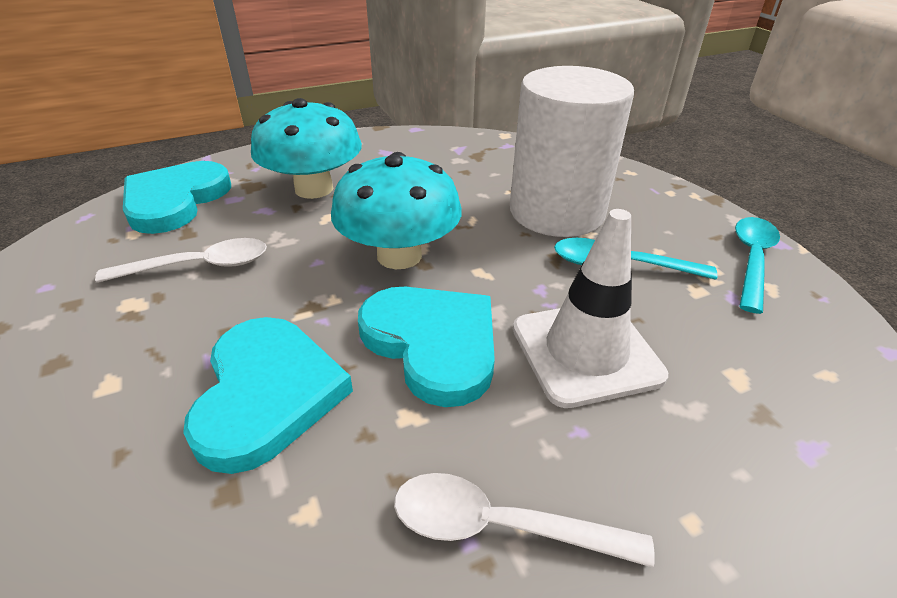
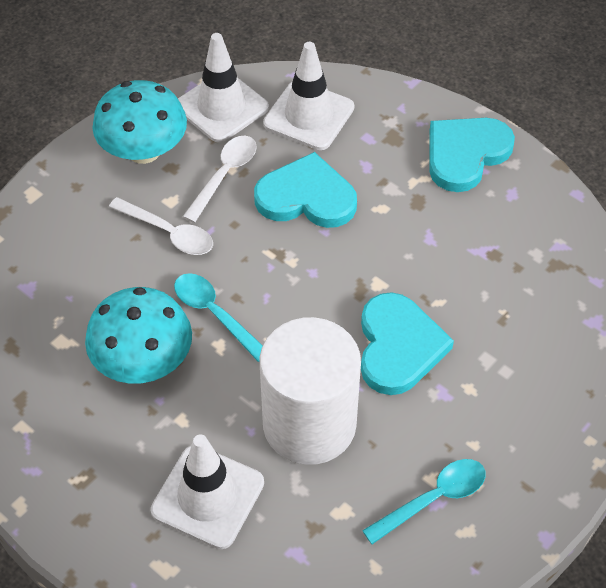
white traffic cone: [513,209,668,408] = 1 -> [151,434,264,549] [178,33,269,143] [263,42,354,150] = 3

